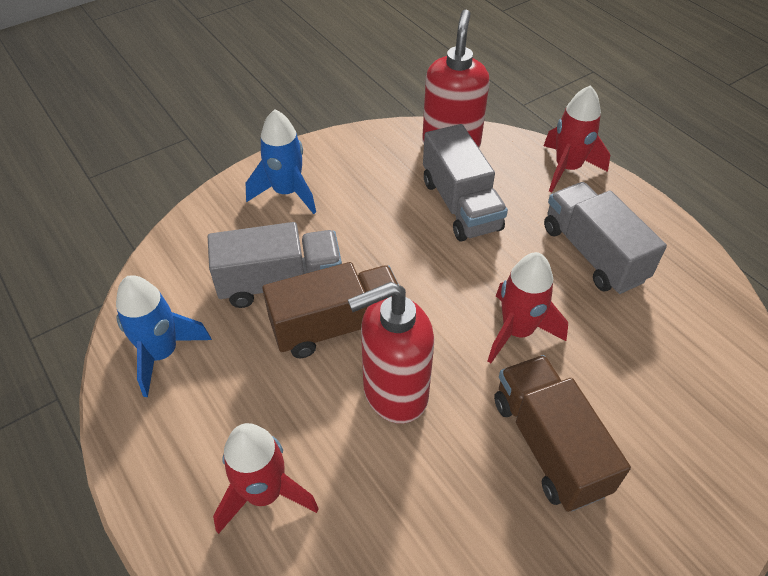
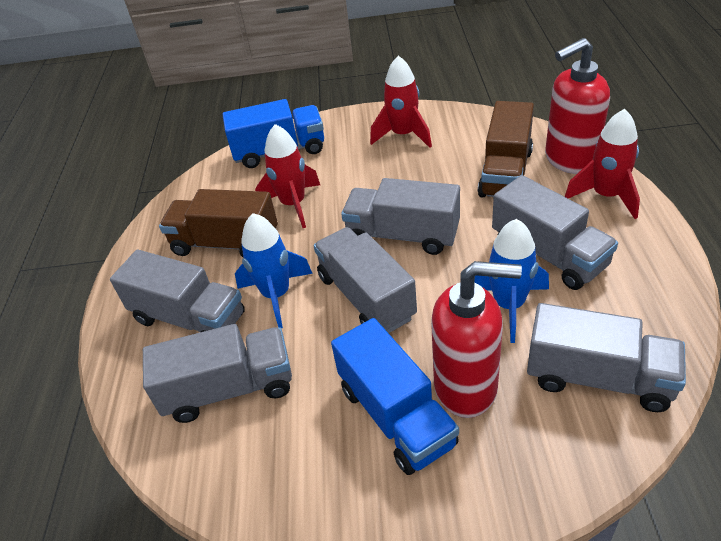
blue truck: none = 0 -> [222,99,324,168] [331,318,459,475] = 2
grey truck: [208,222,342,308] [423,124,508,242] [544,182,667,294] = 3 -> [110,250,245,332] [143,324,292,423] [314,227,417,333] [341,178,460,255] [492,175,618,290] [527,303,686,412] = 6

